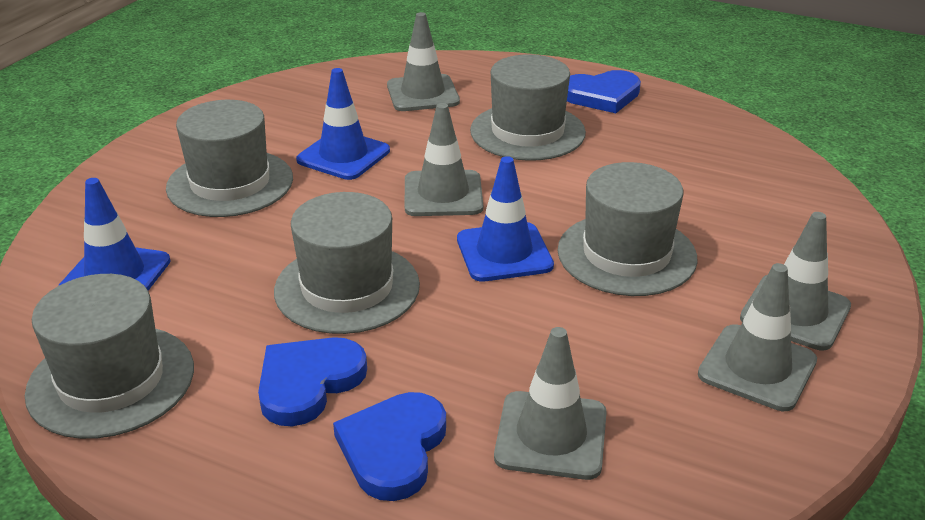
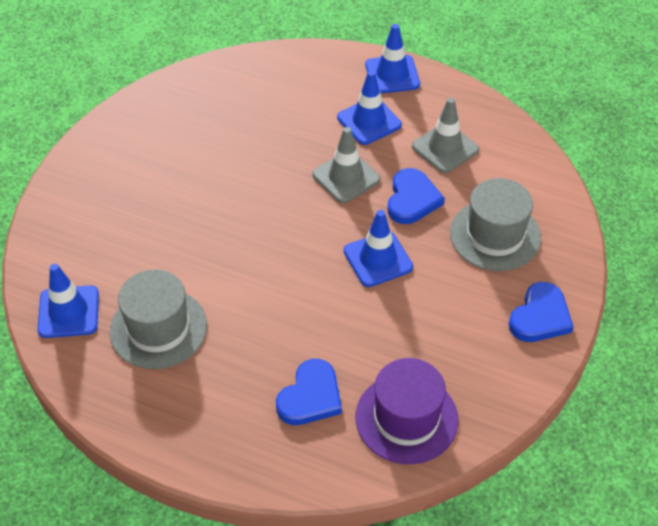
blue traffic cone: [58,178,170,291] [296,68,390,180] [457,156,554,282] = 3 -> [38,264,99,338] [337,71,402,145] [344,210,413,287] [365,24,420,94] = 4
grey hat: [25,274,194,439] [166,100,293,217] [274,192,420,334] [470,54,586,161] [558,162,698,296] = 5 -> [110,269,207,369] [450,178,541,271] = 2
grey traffic cone: [387,12,460,111] [405,103,483,216] [494,327,607,480] [698,263,817,411] [740,212,851,350] = 5 -> [312,127,380,203] [412,98,479,173] = 2
purple hat: none = 0 -> [356,358,458,464] = 1

